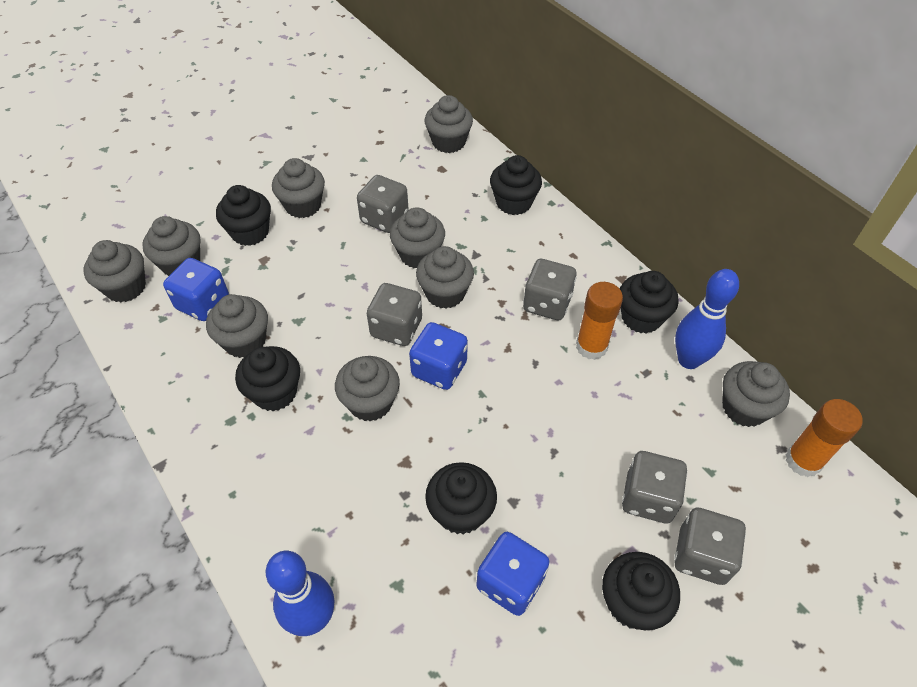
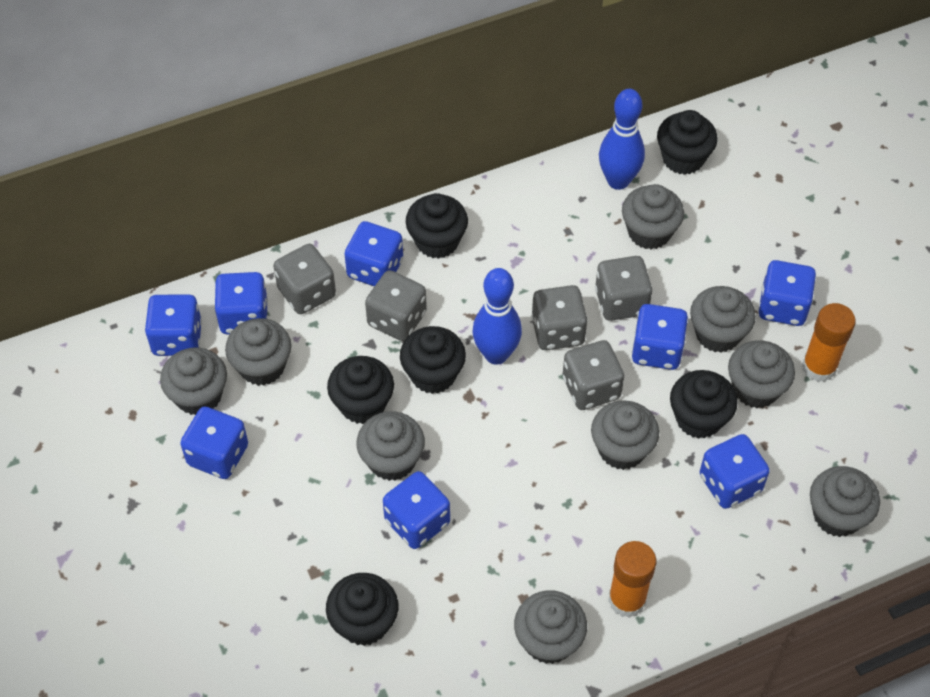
blue dice: [163,258,229,321] [409,322,468,390] [476,532,550,616] = 3 -> [145,294,202,356] [180,406,248,479] [215,272,268,334] [344,221,403,286] [383,471,450,549] [632,304,688,370] [700,434,770,509] [758,260,816,326] = 8

